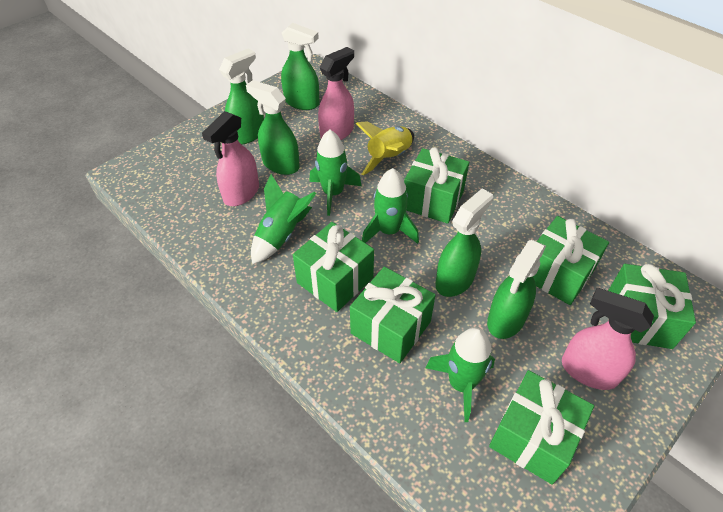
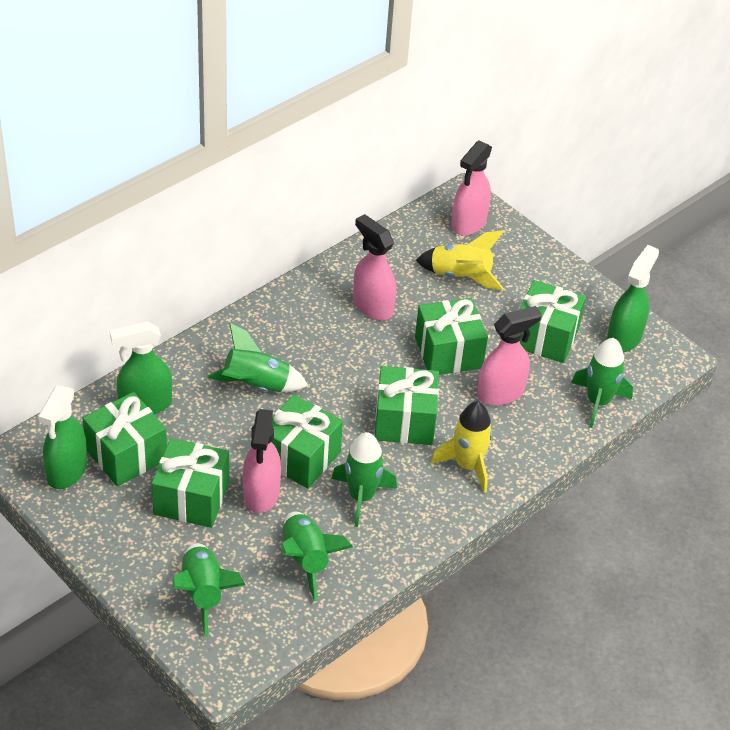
green rocket: [251,174,316,264] [310,130,362,216] [362,168,419,244] [425,327,495,422] = 4 -> [173,543,246,637] [208,323,308,392] [281,511,353,601] [331,432,397,527] [571,338,633,428] = 5
green spray bottle: [219,49,264,145] [246,80,300,175] [281,23,319,110] [435,188,493,297] [487,240,546,339] = 5 -> [38,386,87,489] [110,322,172,414] [607,245,659,352] = 3
pink spray bottle: [202,111,259,206] [318,47,354,140] [562,288,654,390] = 3 -> [243,409,281,513] [353,214,396,320] [452,141,492,236] [477,306,542,406] = 4
yellow rocket: [356,121,414,175] = 1 -> [416,230,504,290] [431,401,493,493] = 2

